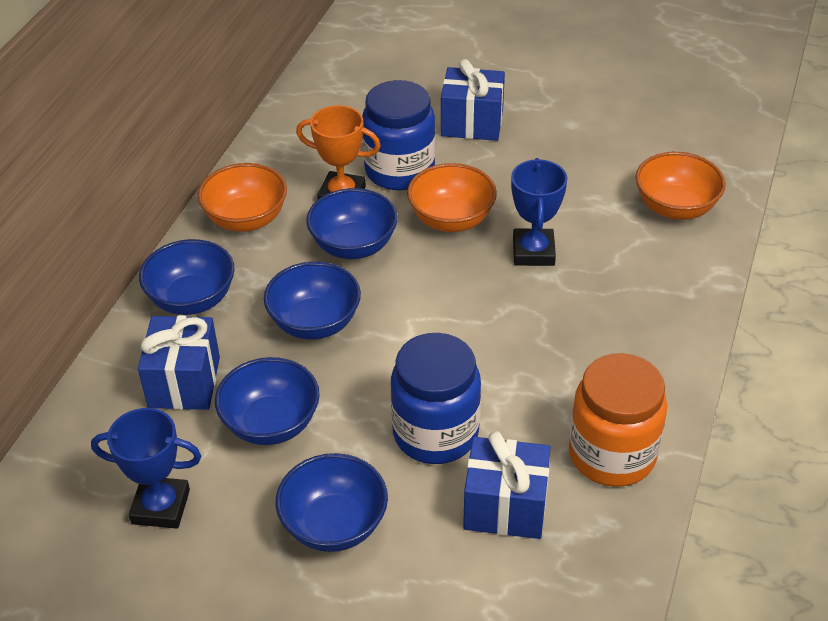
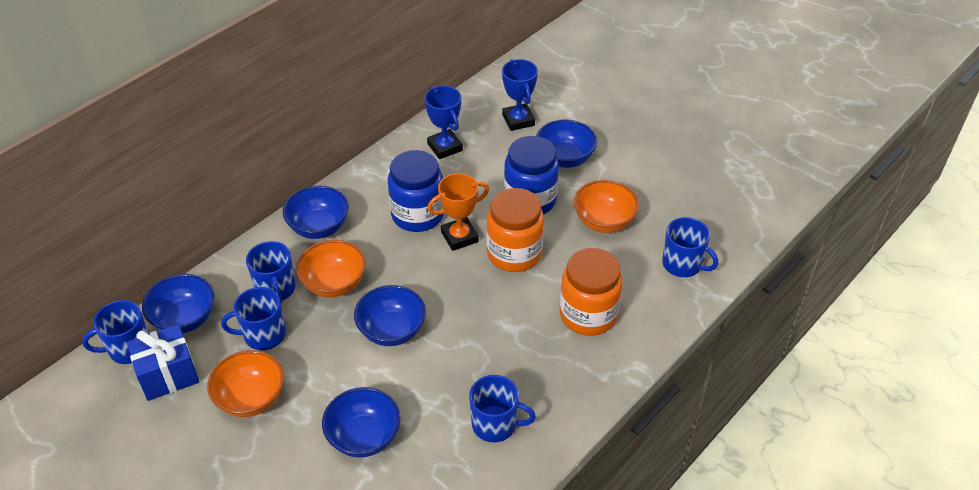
blue gift: [138,315,220,410] [441,59,505,141] [463,431,551,539] = 3 -> [127,324,199,401] = 1
blue mug: none = 0 -> [82,300,149,364] [221,287,286,350] [246,241,296,304] [469,375,536,443] [662,217,718,277] = 5
orange jar: [569,353,667,487] = 1 -> [486,188,544,272] [560,248,623,336] = 2

